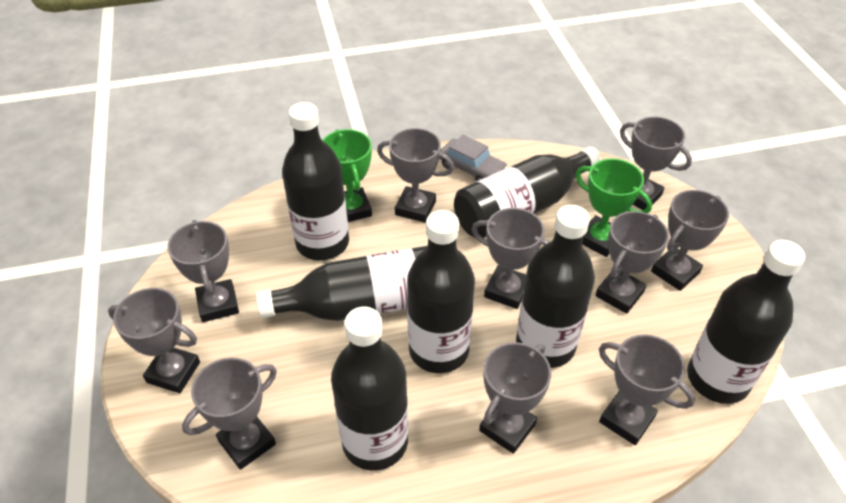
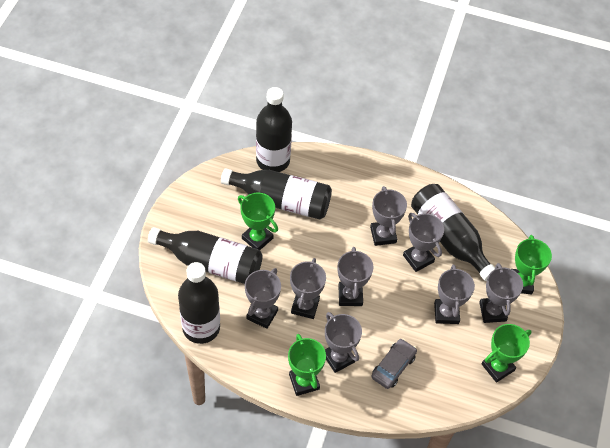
black bottle: [256,246,427,321] [282,102,349,260] [331,306,408,471] [407,210,475,373] [454,147,601,238] [516,205,595,368] [687,240,805,404] = 7 -> [148,227,262,284] [178,262,220,344] [221,168,332,220] [256,87,292,172] [411,184,495,281] = 5
green trophy: [322,129,372,222] [575,159,652,257] = 2 -> [238,193,278,250] [288,334,326,396] [481,324,532,383] [512,235,552,294] = 4
grey trophy: [108,288,200,393] [167,220,239,322] [182,357,277,470] [377,128,454,222] [471,208,549,309] [479,342,551,454] [595,211,669,314] [599,334,695,445] [620,116,692,210] [651,190,729,291] = 10 -> [245,268,281,329] [290,258,326,319] [325,312,362,373] [337,247,373,306] [370,186,407,246] [403,213,444,272] [434,264,475,324] [479,263,523,323] = 8

